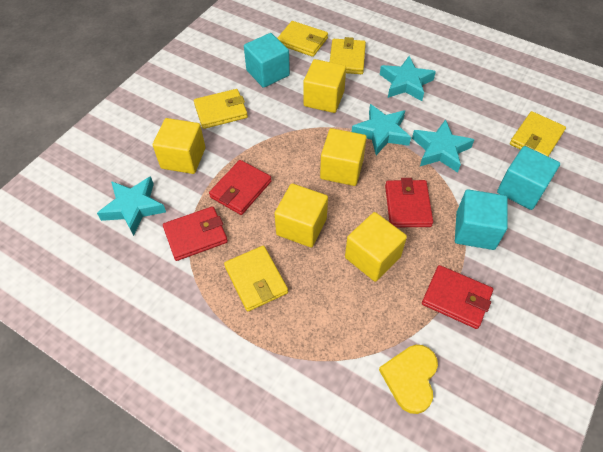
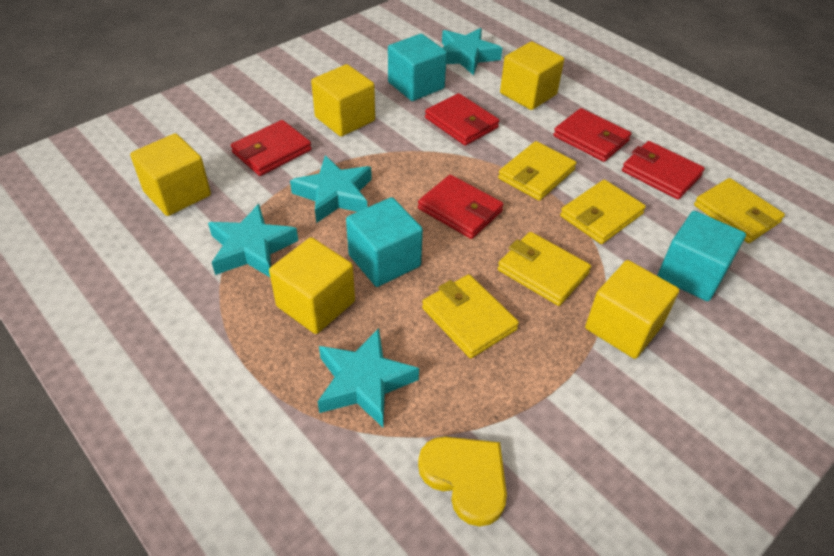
red wallet: [163,206,228,261] [209,160,272,215] [385,178,433,227] [422,265,493,329] = 4 -> [231,120,312,176] [418,175,504,239] [425,93,499,146] [553,108,631,162] [622,141,705,199] = 5

